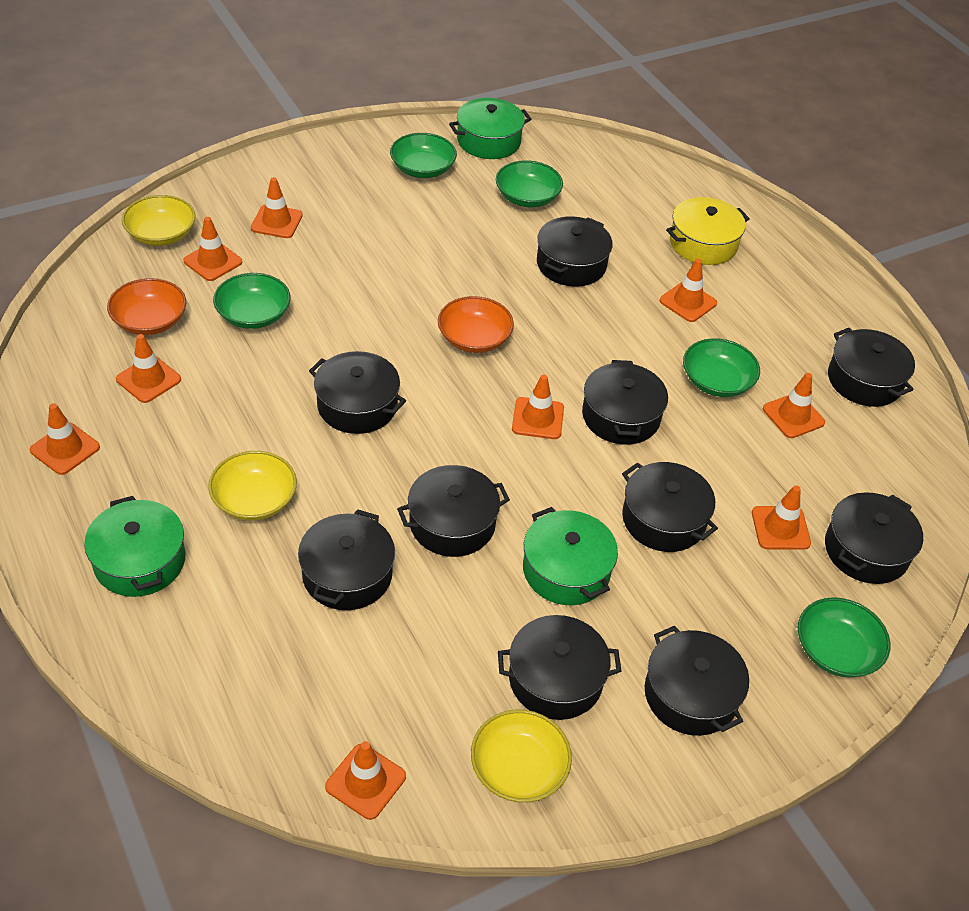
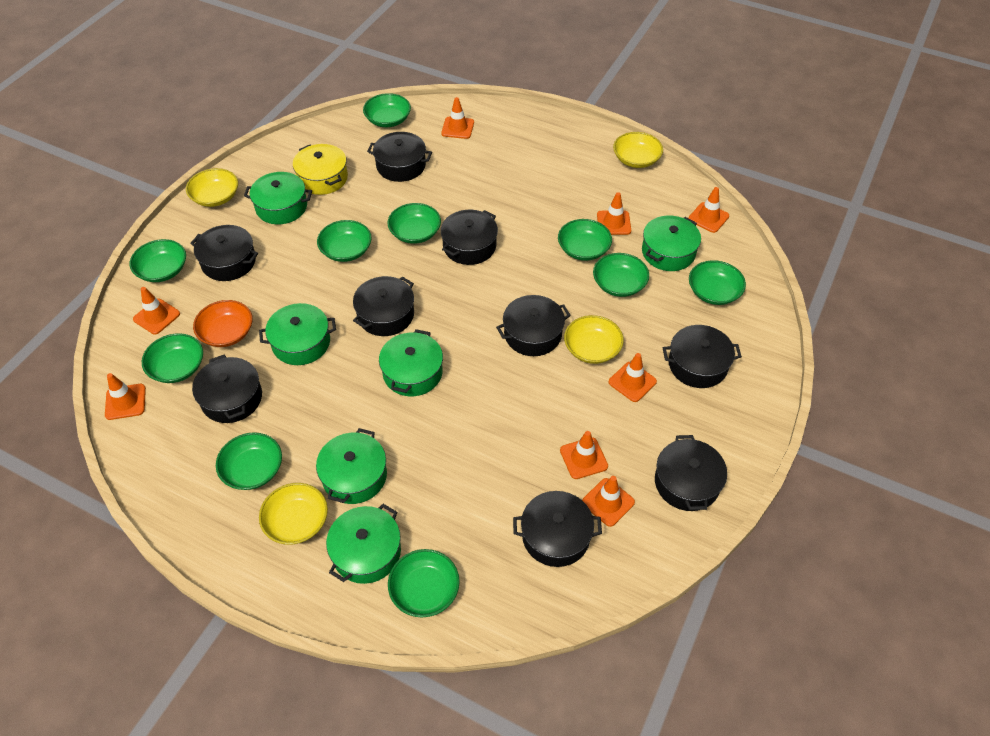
black pot: [298,509,395,610] [309,351,406,434] [397,465,510,557] [498,615,621,720] [537,216,613,287] [582,360,668,445] [622,462,718,552] [645,626,749,736] [825,492,923,584] [828,328,915,407] = 10 -> [190,225,258,281] [192,355,262,423] [353,276,414,336] [367,132,432,182] [441,210,498,265] [496,295,571,356] [513,491,602,567] [655,435,727,511] [663,325,742,388] = 9
green bowl: [213,273,291,329] [390,133,457,178] [496,160,563,207] [683,338,760,397] [798,597,890,678] = 5 -> [130,239,186,282] [142,333,203,383] [216,432,282,490] [317,220,372,262] [363,93,411,127] [387,203,441,244] [388,549,460,617] [558,219,612,261] [593,253,649,297] [689,260,746,305] = 10
green pot: [84,496,186,597] [449,98,531,159] [523,507,618,605] = 3 -> [244,172,312,224] [259,303,336,365] [316,428,387,504] [326,504,401,584] [379,329,443,397] [642,216,701,271] = 6
orange bowl: [107,278,186,335] [438,296,514,353] = 2 -> [193,300,253,347] = 1
orange traffic cone: [30,403,100,475] [116,334,181,403] [183,217,242,281] [251,177,303,238] [325,741,406,820] [512,375,564,439] [660,259,717,322] [752,485,811,550] [763,373,825,438] = 9 -> [105,373,146,420] [133,287,180,335] [441,97,474,139] [560,431,608,479] [582,476,635,527] [597,192,631,235] [608,353,657,402] [688,187,729,233] = 8
yellow bowl: [122,195,196,246] [208,451,297,521] [471,710,572,802] = 3 -> [186,168,238,207] [259,483,328,545] [564,315,624,364] [613,132,663,168] = 4

